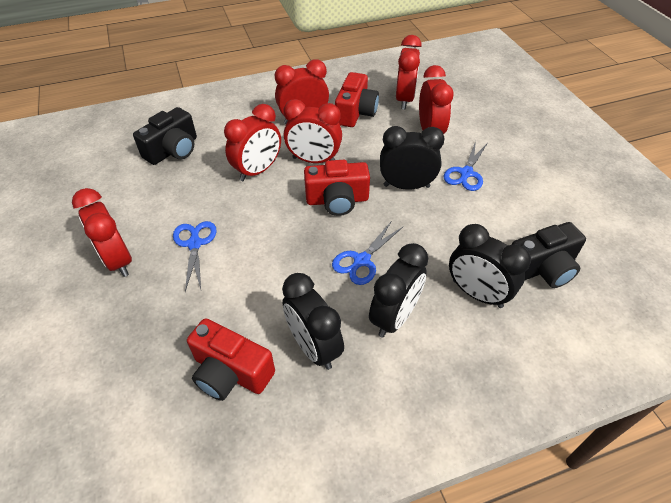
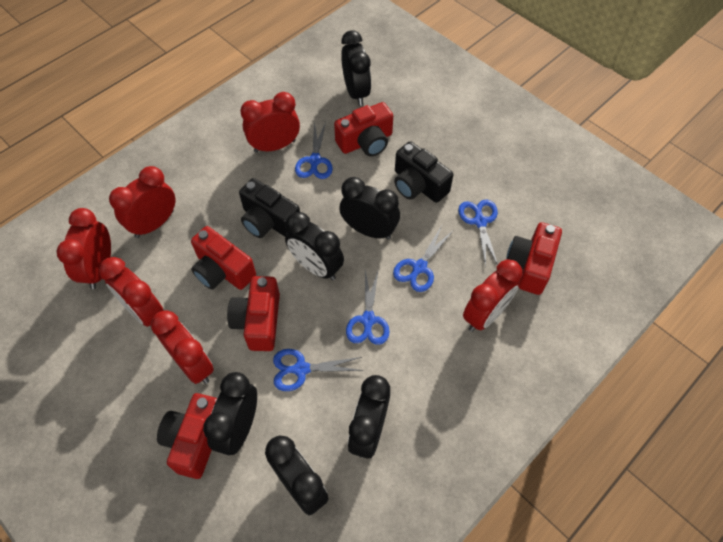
black clock: [282,273,344,370] [369,243,428,338] [380,126,444,190] [449,224,531,308] = 4 -> [203,372,257,455] [265,436,329,515] [285,212,344,280] [339,177,400,240] [341,31,371,106] [348,375,390,459] = 6
blue scissors: [173,221,217,292] [332,222,403,285] [444,141,488,191] = 3 -> [273,349,364,391] [295,122,333,179] [346,268,390,345] [393,226,454,292] [458,200,498,268] = 5
red camera: [187,318,275,401] [304,160,370,216] [335,72,379,127] = 3 -> [157,393,217,479] [191,226,256,290] [227,276,280,351] [334,102,393,156] [506,222,562,295] = 5

